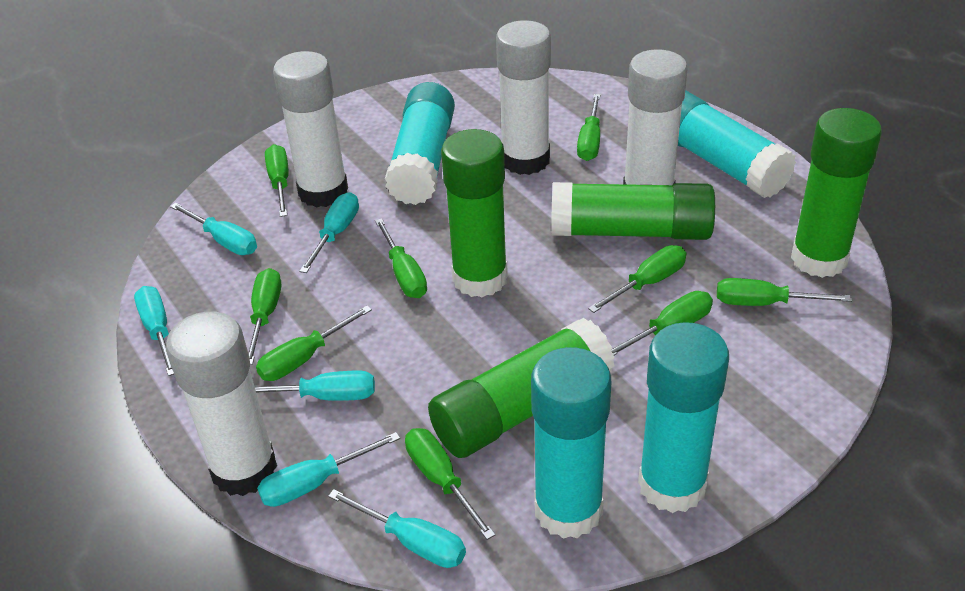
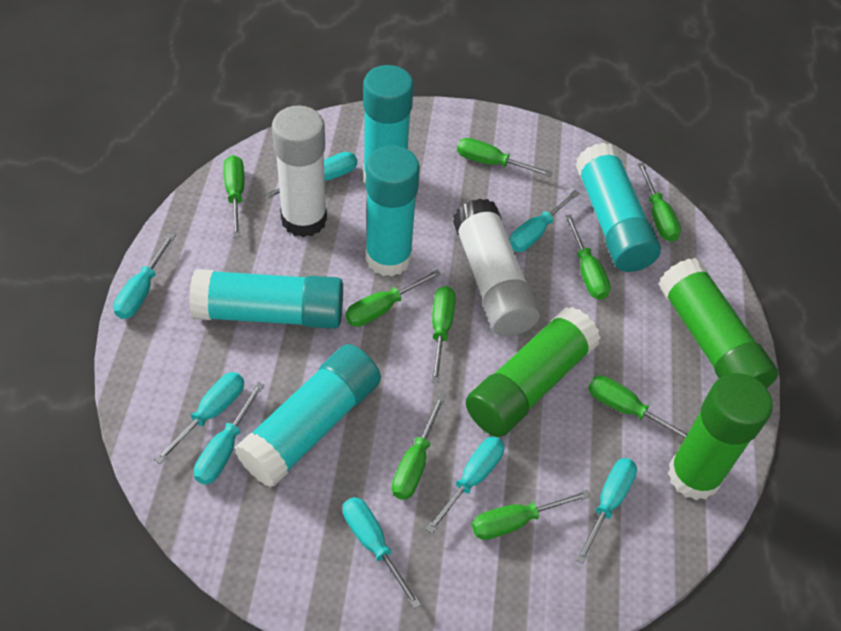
green glue stick: [428,318,615,458] [441,129,508,297] [551,182,715,240] [791,108,882,278] = 4 -> [466,307,601,437] [658,258,778,388] [668,373,773,500] = 3
turquoise glue stick: [385,82,455,205] [531,347,611,539] [638,322,729,513] [678,90,796,198] = 4 -> [189,269,343,329] [235,344,381,488] [363,65,414,184] [365,145,420,277] [575,143,661,272] = 5
turquoise screwdriver: [134,286,174,376] [170,203,257,255] [255,371,375,401] [257,432,400,507] [299,192,359,273] [328,489,466,568] = 6 -> [113,233,176,319] [154,372,244,464] [194,382,264,485] [265,152,357,198] [343,497,421,609] [426,436,505,534] [510,190,580,252] [576,458,637,564] = 8
white glue stick: [166,311,277,496] [273,51,348,208] [496,20,551,175] [623,49,688,185] = 4 -> [272,106,327,237] [453,198,540,337] = 2

